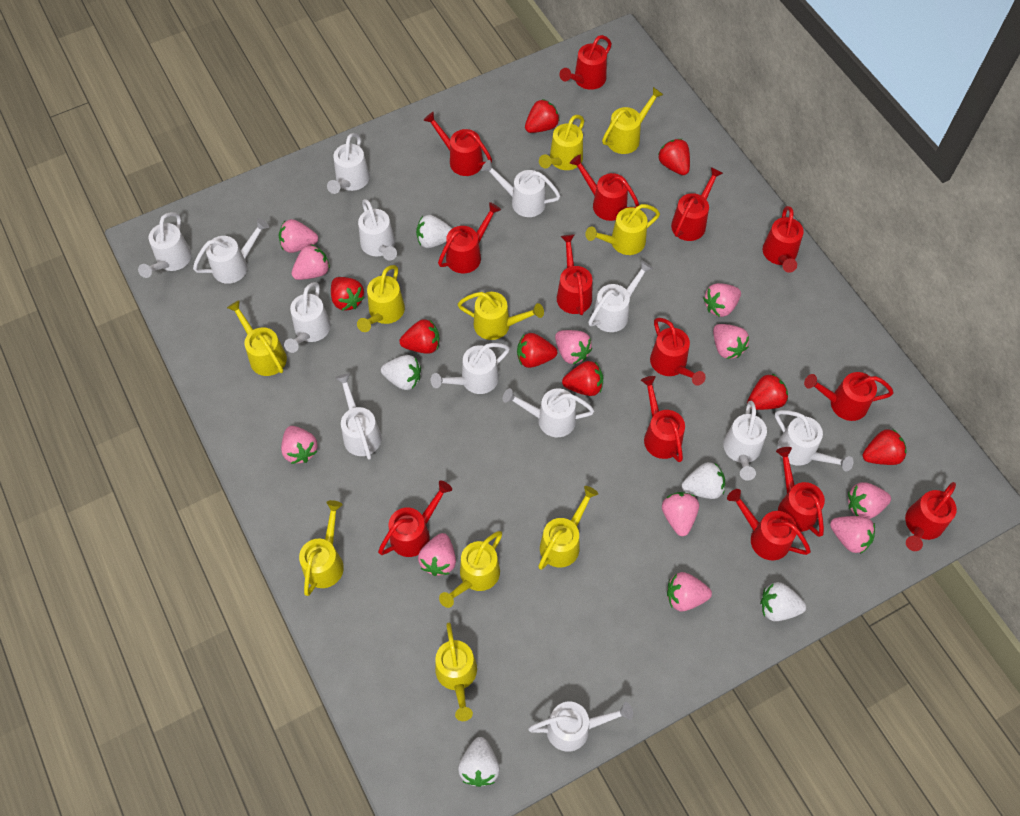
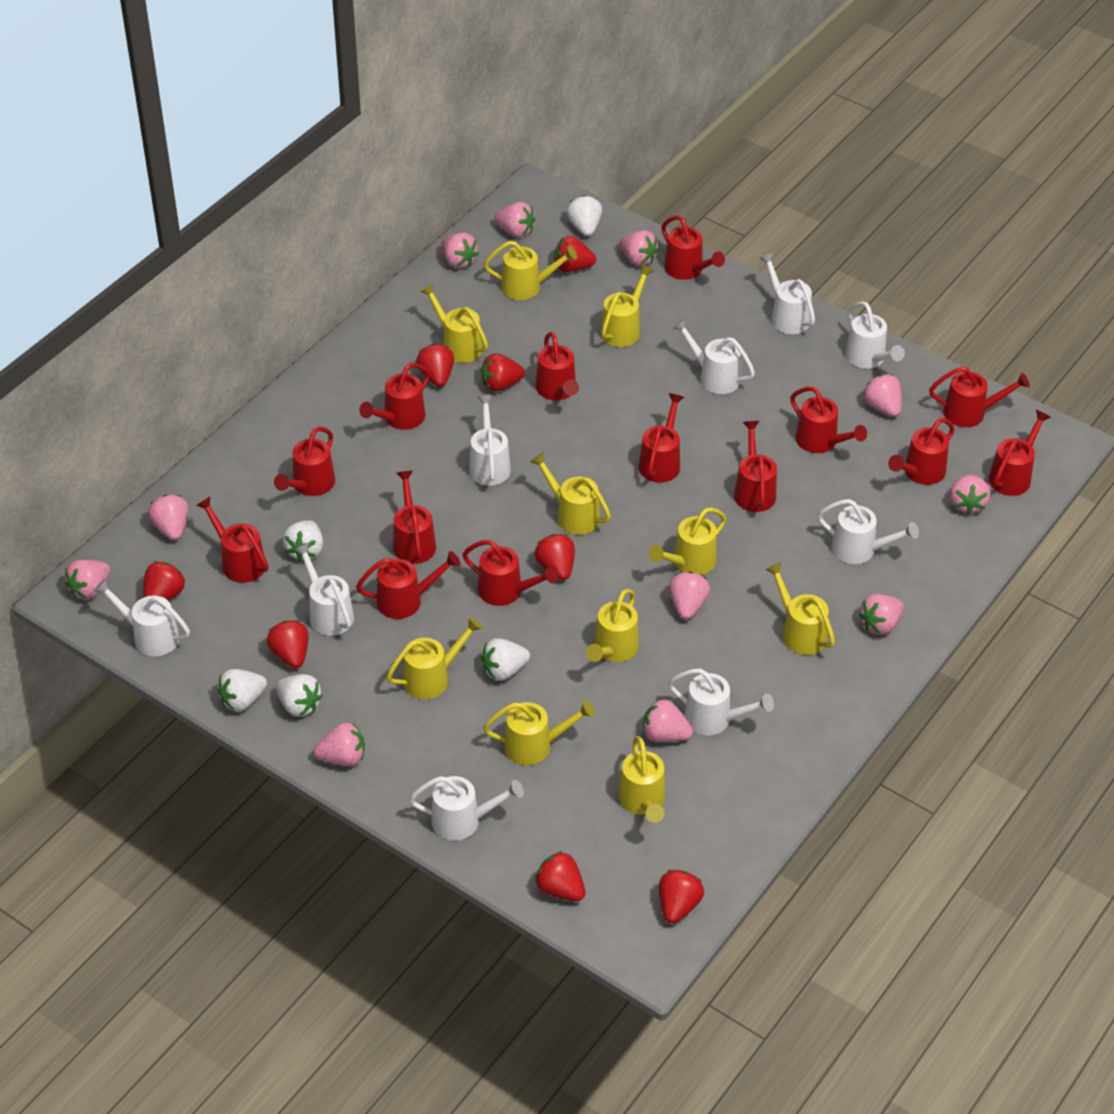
white watering can: [138,212,192,278] [193,218,269,284] [284,282,331,353] [327,133,370,194] [335,373,382,460] [358,199,397,261] [431,343,510,394] [481,160,560,217] [503,388,594,437] [528,701,633,752] [588,260,653,332] [723,401,767,481] [775,410,853,472] = 13 -> [94,578,190,656] [293,543,354,636] [409,776,524,841] [469,395,511,486] [668,669,774,735] [672,318,755,394] [759,253,815,334] [817,499,919,564] [845,301,905,369] = 9

